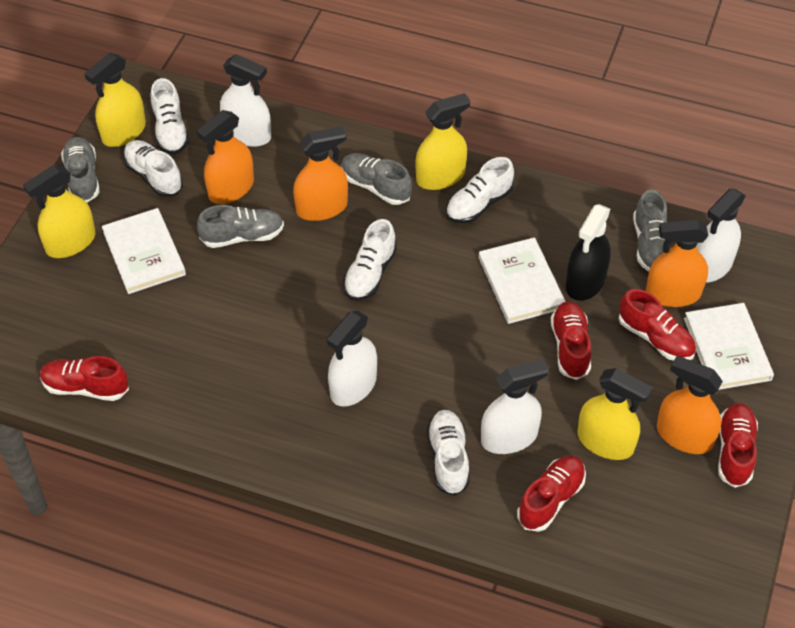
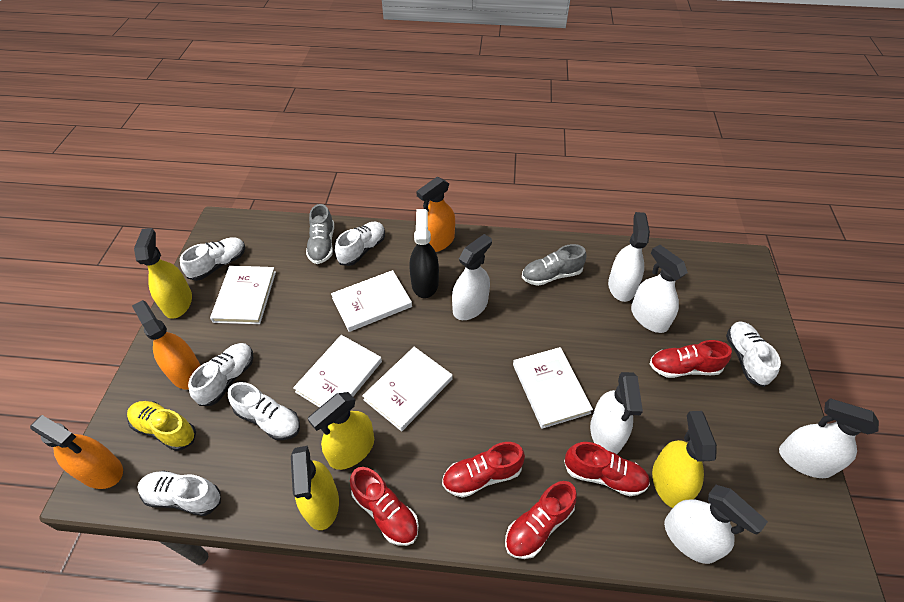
grey shoe: [61,137,100,202] [197,205,284,248] [342,153,412,205] [633,190,671,272] = 4 -> [306,204,334,264] [522,244,586,286] = 2
orange spray bottle: [197,110,254,204] [293,126,348,221] [646,220,708,307] [657,356,723,454] = 4 -> [30,415,123,489] [132,300,201,390] [416,177,455,252] = 3
white book: [102,208,186,294] [478,237,566,324] [684,303,774,390] = 3 -> [210,266,276,324] [293,335,382,408] [331,270,412,332] [362,347,453,431] [513,347,593,429] = 5
white shoe: [123,140,183,197] [151,78,190,155] [343,219,397,301] [427,410,470,496] [446,157,514,224] = 5 -> [137,471,221,516] [180,237,245,281] [188,343,254,406] [228,382,300,440] [335,222,385,266] [726,321,781,387] = 6
white spray bottle: [220,54,271,147] [327,311,377,407] [481,359,549,454] [696,188,746,283] = 4 -> [452,234,492,320] [590,372,643,454] [608,212,650,302] [631,245,688,333] [664,485,768,564] [779,399,879,478] = 6
yellow shoe: none = 0 -> [127,401,196,451] = 1

